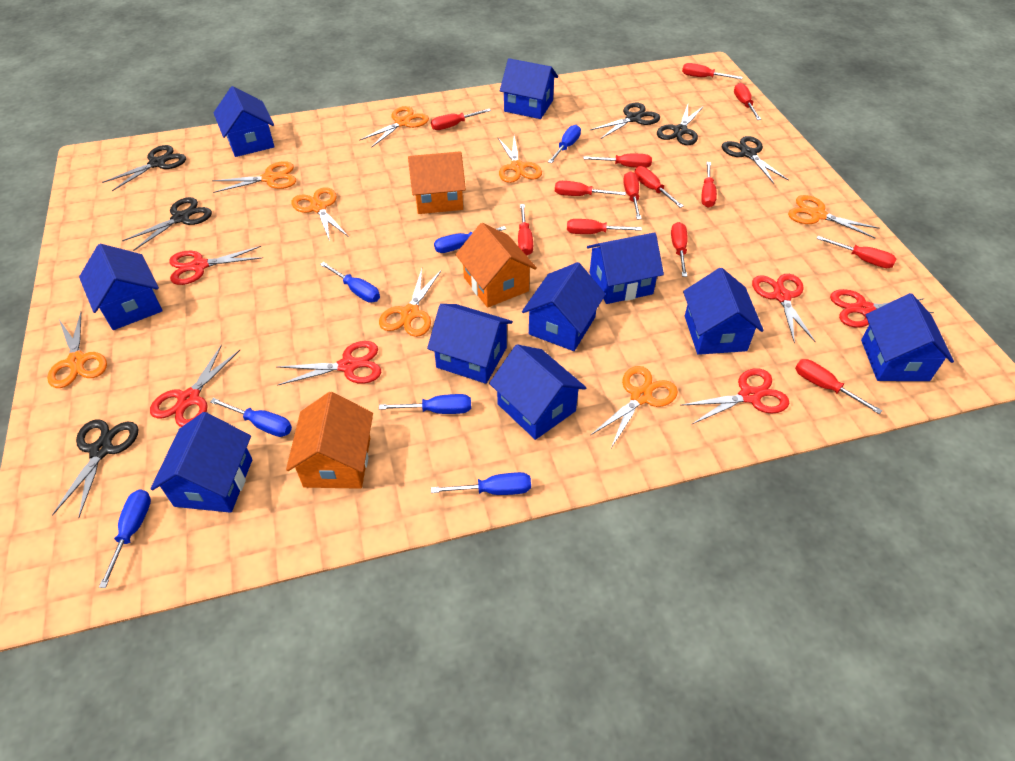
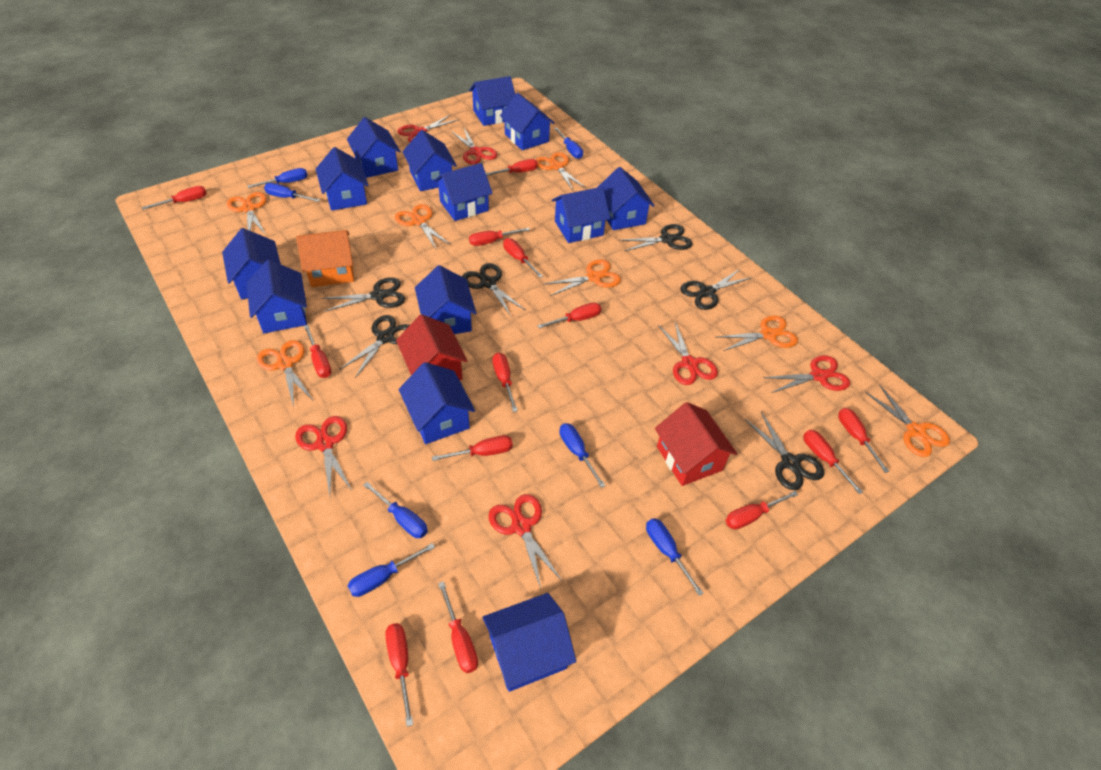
blue house: [79,244,163,330] [150,412,252,513] [214,86,274,157] [427,304,513,384] [489,344,586,440] [500,58,558,119] [522,262,606,351] [587,232,664,304] [683,268,764,355] [861,293,954,381] = 10 -> [222,228,281,300] [247,260,307,333] [316,147,369,211] [347,117,401,178] [399,362,475,444] [403,130,457,191] [415,265,476,334] [434,163,493,221] [469,76,516,126] [482,593,576,692] [500,93,554,150] [552,187,610,243] [597,167,655,230] = 13
orange house: [286,392,373,489] [408,151,466,214] [455,223,537,308] = 3 -> [296,230,354,287] = 1
orange scissors: [47,312,107,388] [212,161,296,193] [291,187,349,241] [359,106,429,148] [379,269,441,337] [498,136,542,183] [590,366,678,448] [788,195,880,238] = 8 -> [227,192,267,235] [257,340,314,407] [395,204,451,249] [536,152,586,190] [544,259,621,296] [717,315,798,351] [865,384,950,457] = 7
red house: none = 0 -> [396,314,467,380] [655,402,737,486] = 2

